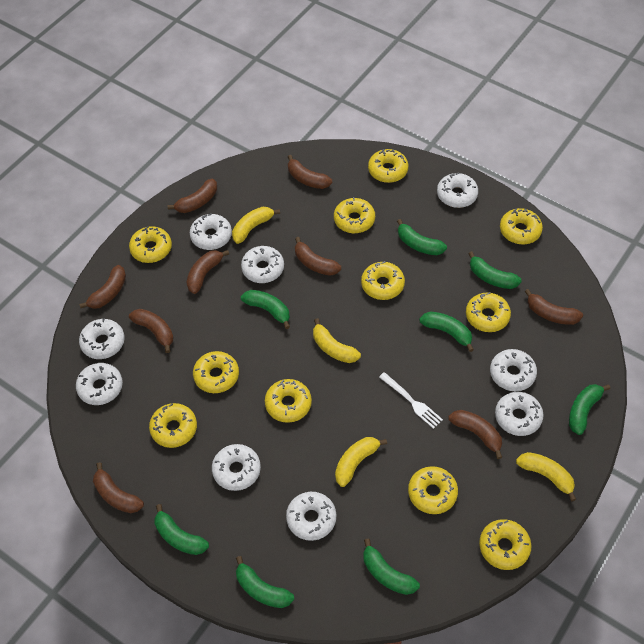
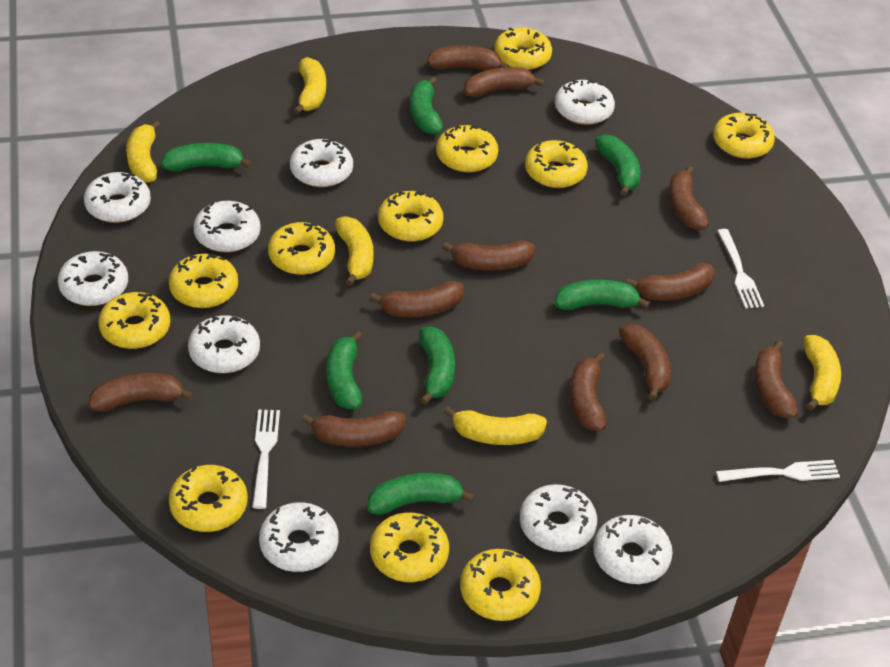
brown banana: [79,265,126,309] [93,462,144,513] [129,309,174,353] [168,179,217,213] [187,250,229,294] [288,155,332,189] [295,237,341,276] [448,410,502,459] [524,289,583,325] = 9 -> [88,373,194,412] [301,411,406,447] [370,281,464,317] [427,45,509,71] [442,240,535,271] [464,67,544,98] [570,352,606,431] [619,324,671,401] [627,263,715,301] [669,166,709,230] [754,340,798,418] = 11
green banana: [154,504,209,555] [236,556,294,608] [241,290,290,329] [363,538,420,595] [397,219,447,255] [419,312,474,352] [468,251,522,289] [569,384,610,435] = 8 -> [161,143,252,171] [326,331,362,409] [368,473,475,515] [410,76,443,135] [419,326,455,405] [555,280,650,310] [595,134,641,196] = 7
white fork: [379,372,443,429] = 1 -> [252,409,280,509] [716,460,840,482] [717,229,764,309] = 3
yellow banana: [232,207,280,244] [313,318,361,363] [335,437,387,487] [516,452,576,501] = 4 -> [126,120,161,183] [293,57,326,115] [335,216,374,286] [444,407,547,445] [804,335,841,411] = 5

